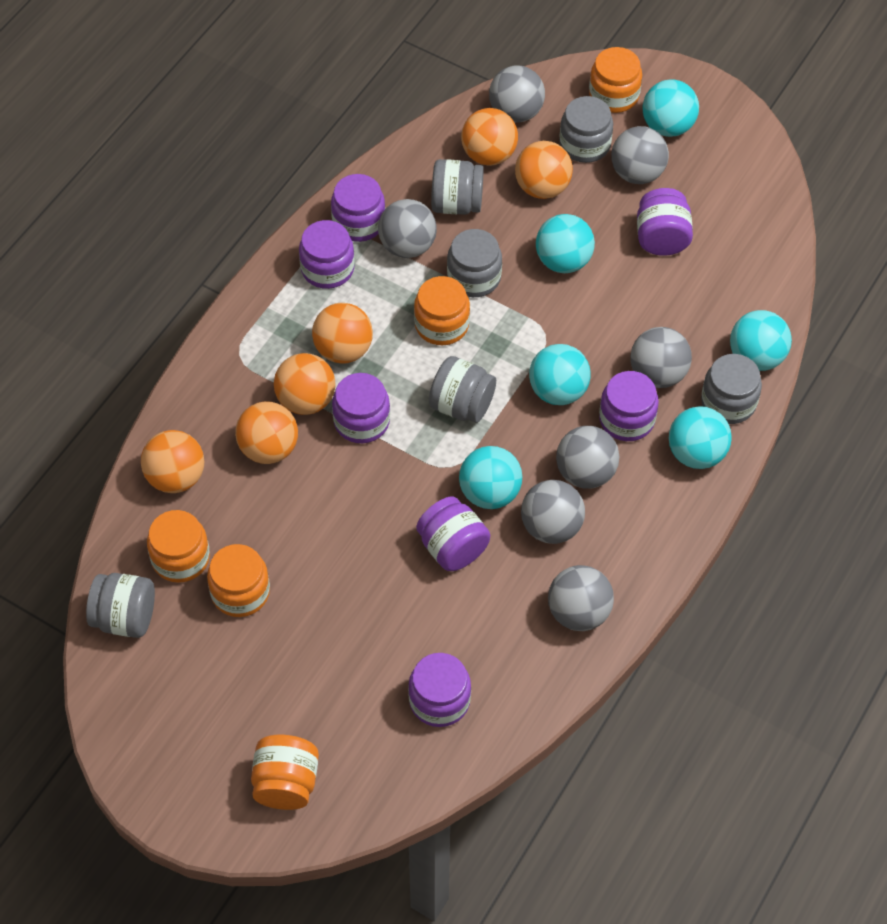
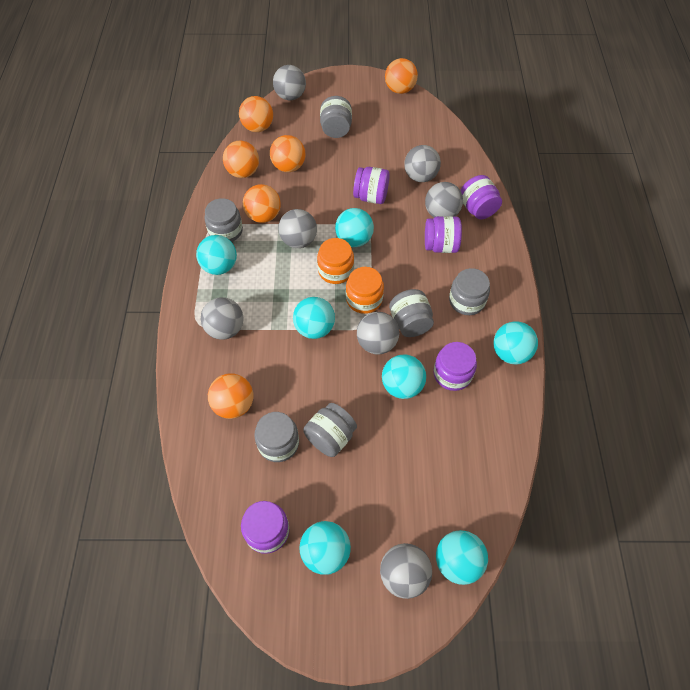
orange jar: [147,510,210,583] [207,544,270,617] [251,735,319,810] [414,276,470,345] [589,47,642,113] = 5 -> [317,238,354,284] [346,267,384,314] = 2
purple jar: [299,220,355,289] [331,174,385,242] [332,373,390,443] [408,653,471,727] [416,497,490,571] [599,371,659,441] [637,188,693,256] = 7 -> [241,501,289,554] [353,167,390,204] [425,216,462,253] [433,342,477,391] [460,175,502,219] = 5
turquoise ball: [459,446,523,509] [529,344,591,405] [536,214,595,273] [643,79,699,137] [669,406,732,469] [730,310,792,371] = 6 -> [196,235,237,275] [293,297,335,339] [299,521,351,575] [335,208,374,247] [382,355,426,399] [436,530,488,585] [493,321,538,364] = 7

